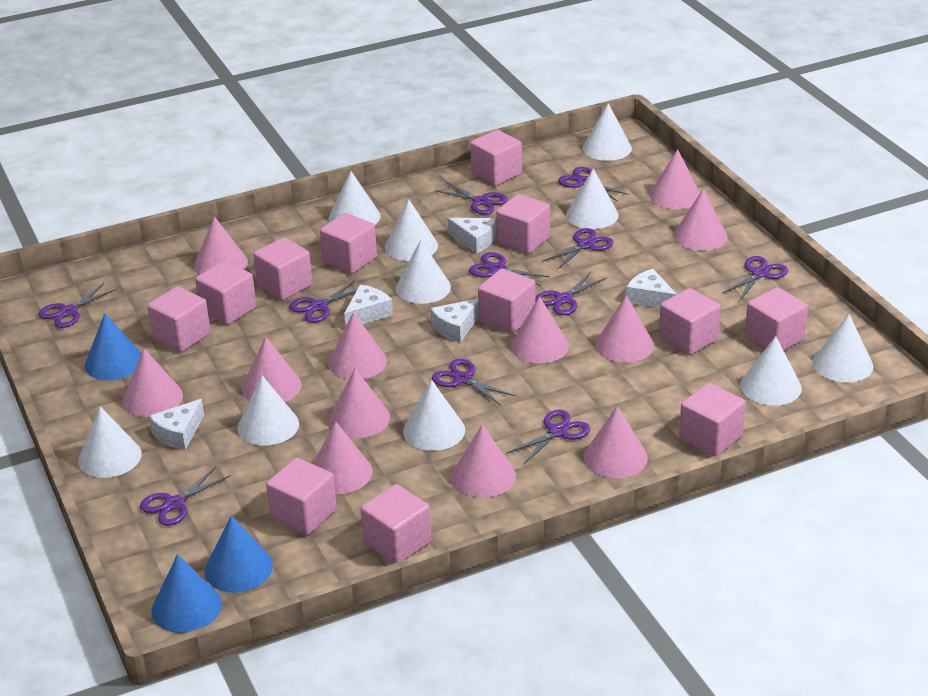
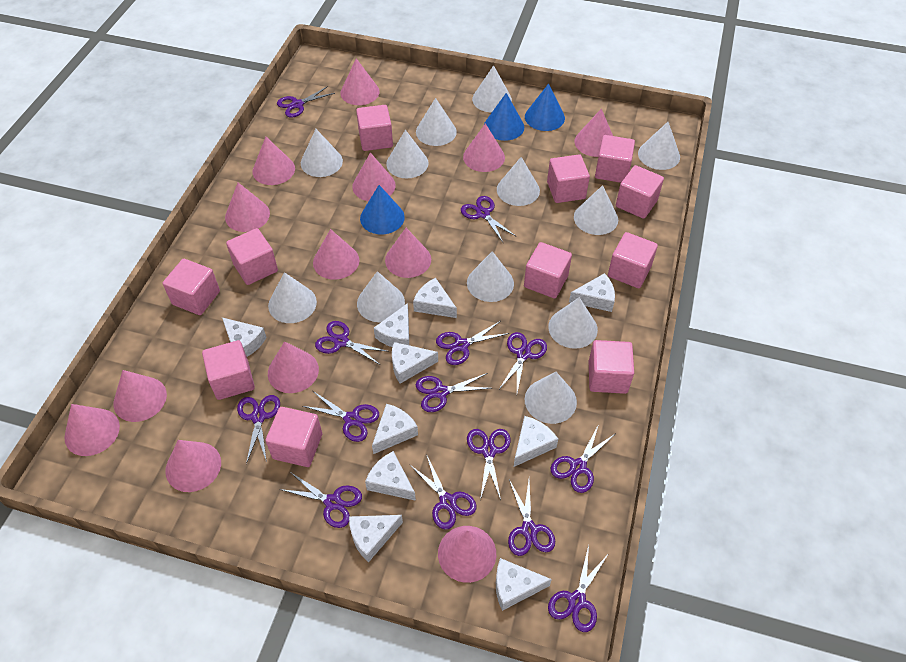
pink cone: [122,348,183,417] [194,217,248,275] [242,337,302,402] [313,421,372,494] [328,312,387,379] [329,368,390,438] [452,425,516,498] [510,296,569,364] [584,406,648,478] [595,295,654,363] [650,149,700,209] [674,189,728,251] = 12 -> [64,404,120,456] [113,370,167,422] [165,440,221,492] [225,183,270,232] [253,137,295,185] [268,341,319,393] [313,229,359,280] [340,58,380,105] [352,152,395,201] [385,228,431,278] [438,526,496,583] [463,123,505,172] [574,109,613,157] = 13
pink cube: [147,286,211,352] [195,261,256,325] [253,237,312,300] [266,458,337,535] [320,213,377,274] [361,484,431,564] [470,130,522,186] [478,269,536,334] [496,194,550,254] [659,288,721,355] [679,383,746,456] [745,287,808,351] = 12 -> [163,259,220,315] [202,340,255,400] [226,228,278,285] [266,407,322,467] [356,105,393,151] [524,242,572,298] [547,155,590,203] [589,340,634,394] [595,135,635,183] [608,232,658,288] [616,165,664,219] = 11
purple scissors: [38,283,117,328] [140,467,231,526] [289,280,357,323] [432,359,515,406] [435,182,508,215] [469,252,550,286] [506,410,590,465] [536,272,606,315] [542,228,614,270] [558,167,629,201] [722,256,788,301] = 11 -> [237,395,280,464] [277,86,335,117] [280,472,362,528] [303,391,379,442] [315,321,389,365] [410,456,477,529] [416,373,492,412] [436,321,509,365] [461,196,517,242] [467,429,511,500] [499,332,547,393] [508,480,555,556] [548,545,609,632] [551,424,615,493] = 14
white cheese: [149,399,204,450] [344,285,393,327] [430,298,479,343] [448,218,496,254] [626,269,677,308] = 5 -> [222,318,267,357] [349,515,403,562] [365,451,416,501] [372,404,418,454] [374,303,409,347] [392,342,438,384] [413,278,457,318] [496,558,552,611] [514,416,558,467] [569,273,615,312] = 10
white cone: [78,407,142,478] [237,376,299,446] [329,171,381,225] [385,199,438,261] [396,240,451,304] [403,380,465,451] [566,169,619,229] [583,103,632,161] [740,336,802,406] [812,314,873,382] = 10 -> [268,272,317,323] [301,129,343,177] [357,271,405,322] [386,130,429,179] [416,98,457,146] [467,251,514,302] [472,65,512,113] [497,157,540,206] [525,372,577,424] [548,297,598,349] [574,185,618,235] [638,122,680,170] = 12

